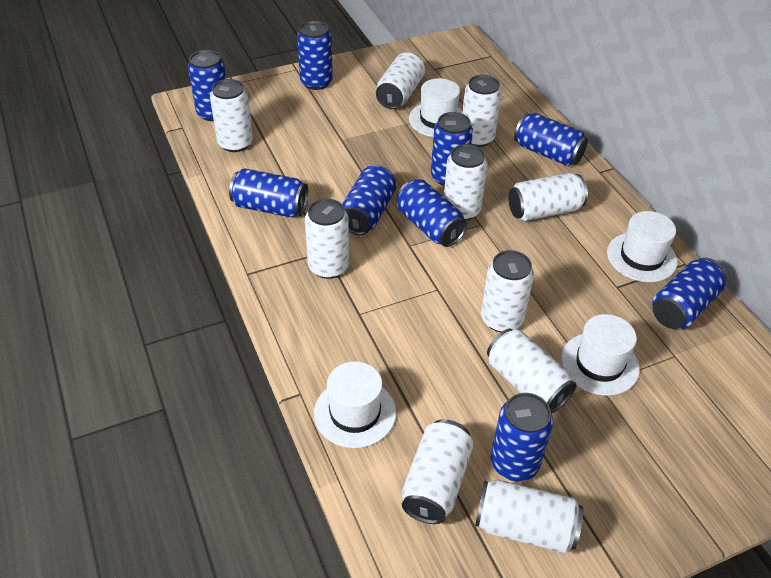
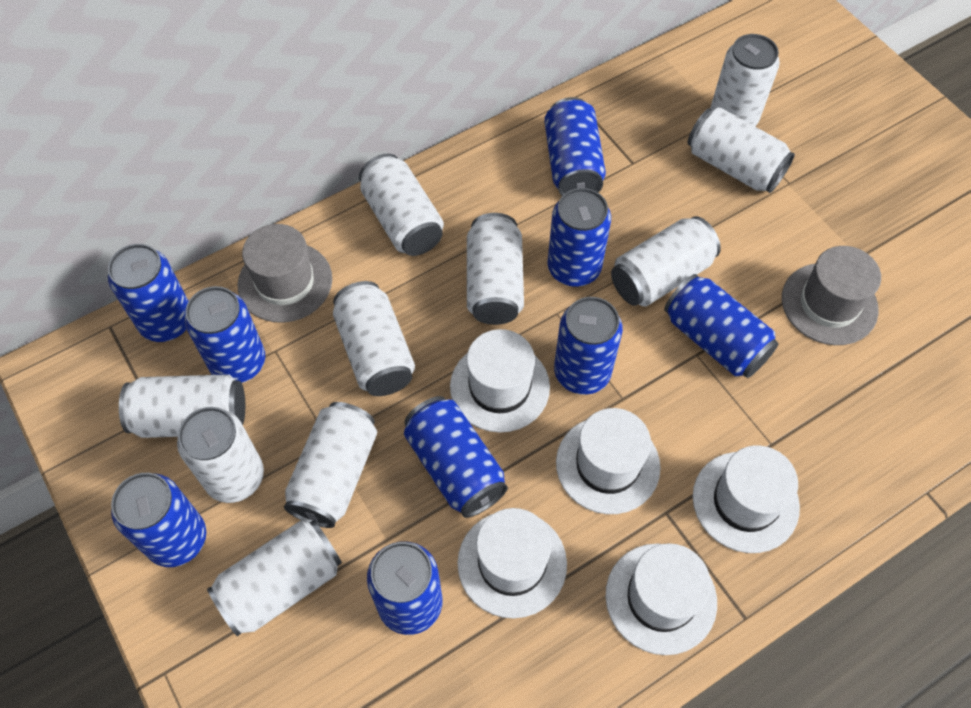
grey hat: none = 0 -> [238,224,332,323] [782,246,881,345] = 2
white hat: [314,361,396,448] [409,78,463,137] [561,314,640,396] [607,211,677,282] = 4 -> [450,329,550,433] [457,508,567,618] [556,408,661,514] [606,543,717,655] [693,446,800,553] = 5

